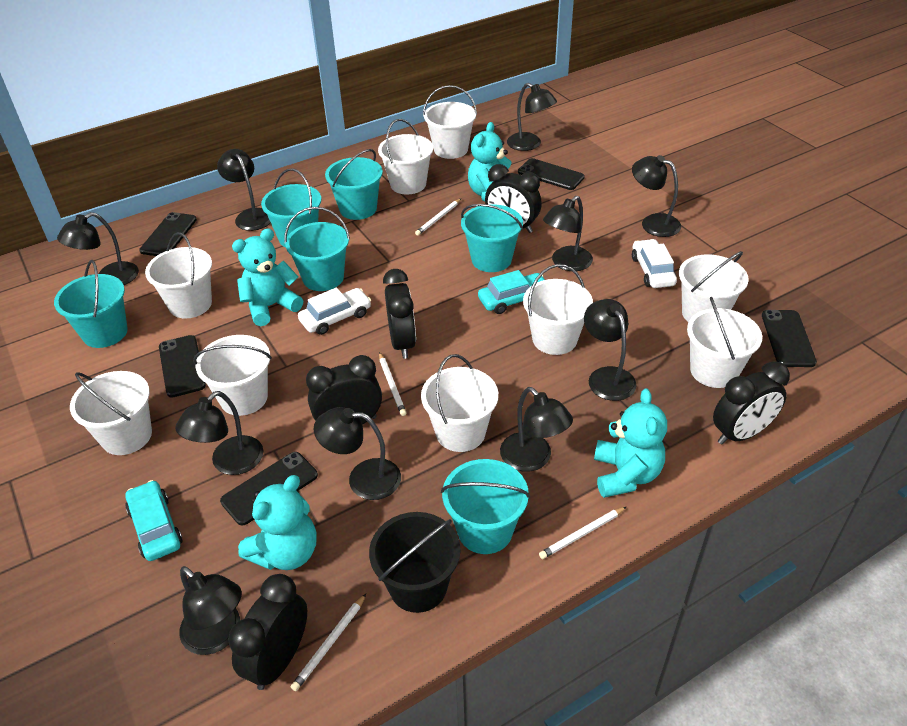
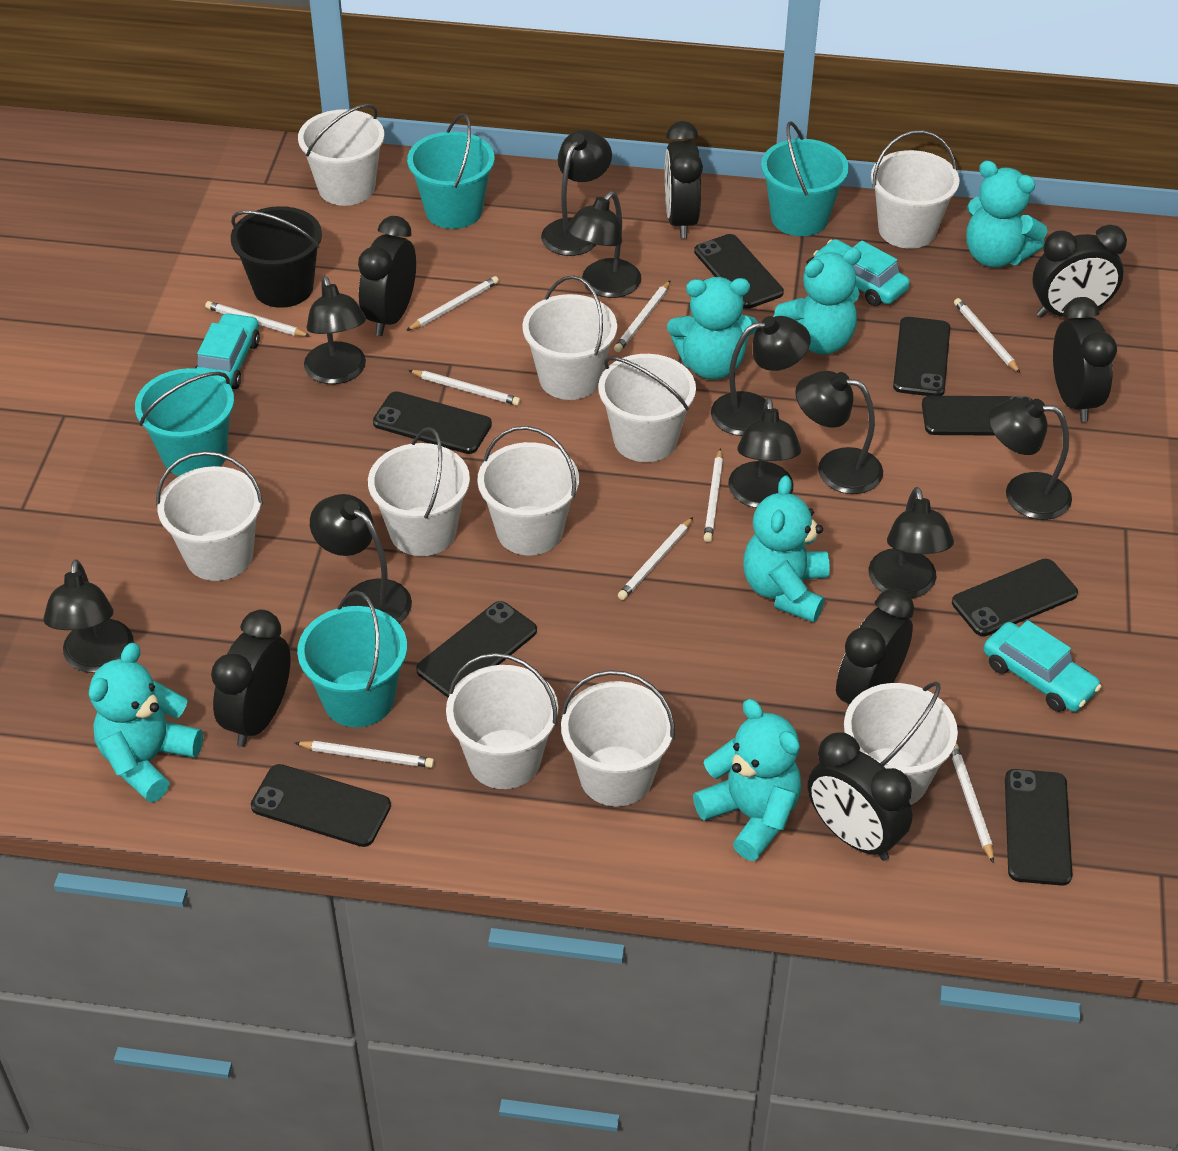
black clock: [228,574,307,690] [306,355,382,424] [383,269,416,359] [485,164,542,233] [713,361,790,444] = 5 -> [211,610,291,747] [358,216,416,336] [665,121,703,238] [808,732,912,861] [836,589,914,704] [1032,225,1127,318] [1053,297,1117,422] = 7
black phone: [139,212,197,256] [159,335,206,398] [220,452,318,526] [518,158,585,190] [762,310,817,367] = 5 -> [251,764,391,847] [373,391,492,454] [416,601,537,698] [694,234,784,309] [893,317,950,396] [922,396,1032,436] [952,559,1078,636] [1005,769,1072,886] = 8
turquoise bucket: [54,260,128,348] [261,168,321,248] [284,207,350,291] [325,149,383,220] [441,459,530,554] [461,204,523,272] = 6 -> [135,368,234,476] [297,591,407,727] [407,113,495,229] [761,122,849,236] = 4
turquoise car: [125,480,182,561] [478,270,545,314] = 2 -> [195,313,260,389] [813,239,910,306] [984,620,1102,712] = 3
turquoise teddy bear: [232,228,303,326] [238,475,317,570] [468,122,512,201] [594,389,667,498] = 4 -> [89,643,203,802] [667,277,758,380] [693,699,801,861] [743,475,830,622] [773,247,861,354] [966,160,1047,268] = 6
white bucket: [70,371,152,455] [145,232,212,318] [193,335,272,416] [378,119,433,195] [421,354,498,452] [423,85,477,159] [523,264,593,355] [679,251,749,322] [687,297,762,388] = 9 -> [156,451,263,581] [298,104,384,206] [368,427,470,556] [446,653,558,789] [477,426,579,555] [522,275,617,400] [561,670,675,806] [598,354,696,462] [844,681,958,805] [871,130,960,249] = 10
white car: [298,288,371,335] [632,239,677,288] = 2 -> none = 0
white pencil: [291,594,366,691] [379,352,407,416] [415,199,461,236] [539,507,626,559] = 4 -> [205,301,310,337] [295,741,434,768] [406,276,499,331] [408,370,521,406] [614,281,670,352] [618,517,693,600] [704,448,723,542] [951,744,994,863] [954,298,1020,373] = 9

